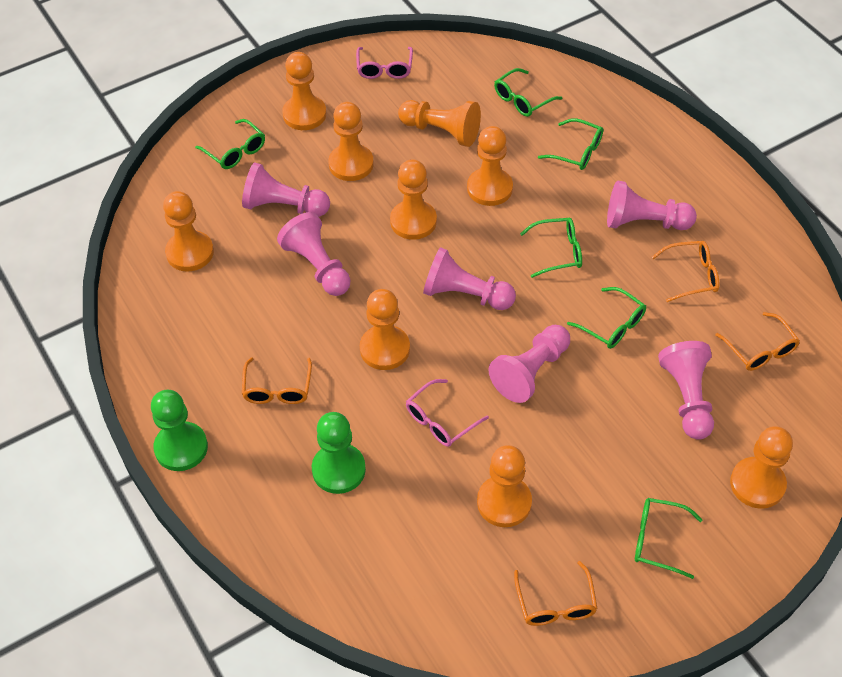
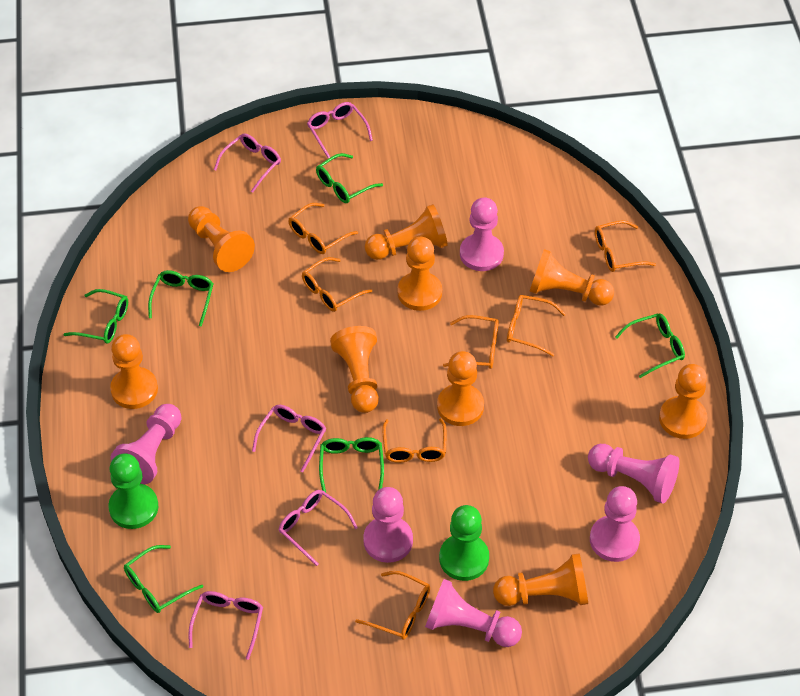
orange glasses: [242,357,312,404] [514,561,598,626] [652,241,719,302] [715,312,800,371] = 4 -> [289,203,358,254] [302,257,372,312] [355,571,430,639] [382,418,447,463] [443,315,499,369] [507,295,566,356] [595,220,656,272] = 7
pink glasses: [356,47,413,79] [406,379,489,447] = 2 -> [189,591,263,660] [214,133,281,193] [252,405,326,472] [279,490,358,566] [307,102,373,158] = 5

